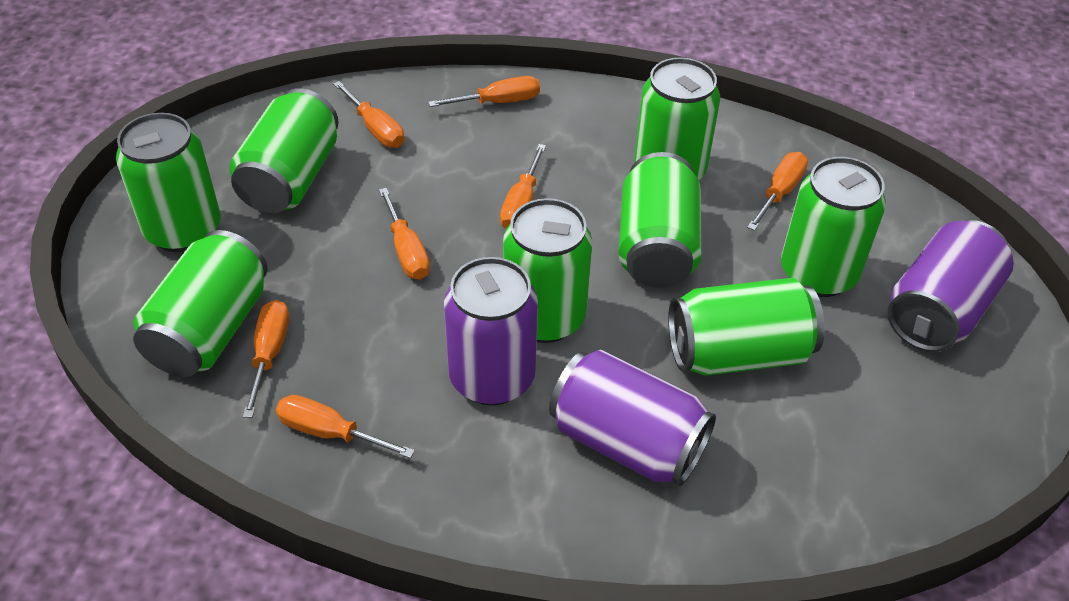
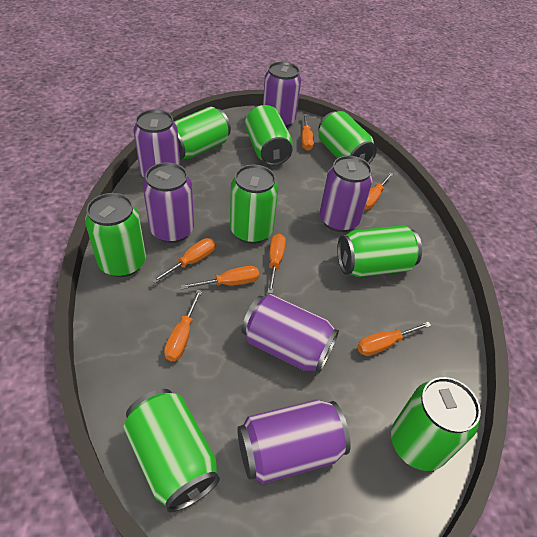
purple can: [444,257,538,405] [549,350,716,486] [887,220,1014,352] = 3 -> [134,109,180,178] [143,162,194,243] [237,400,351,484] [242,294,339,373] [263,62,301,128] [319,156,373,232] = 6

